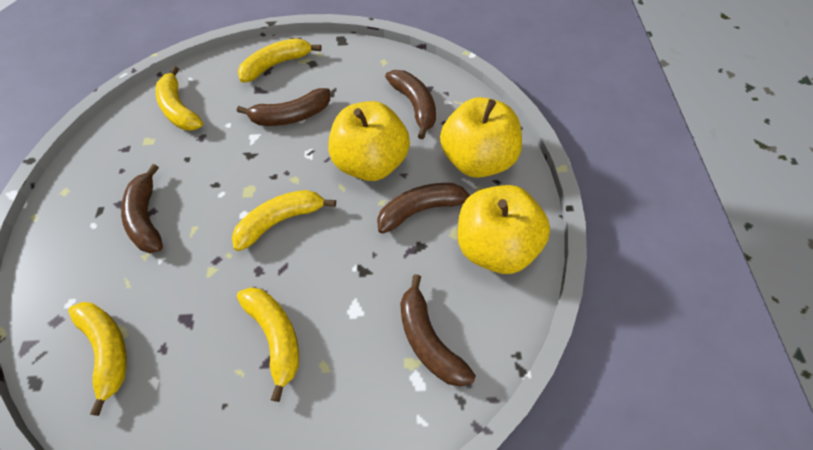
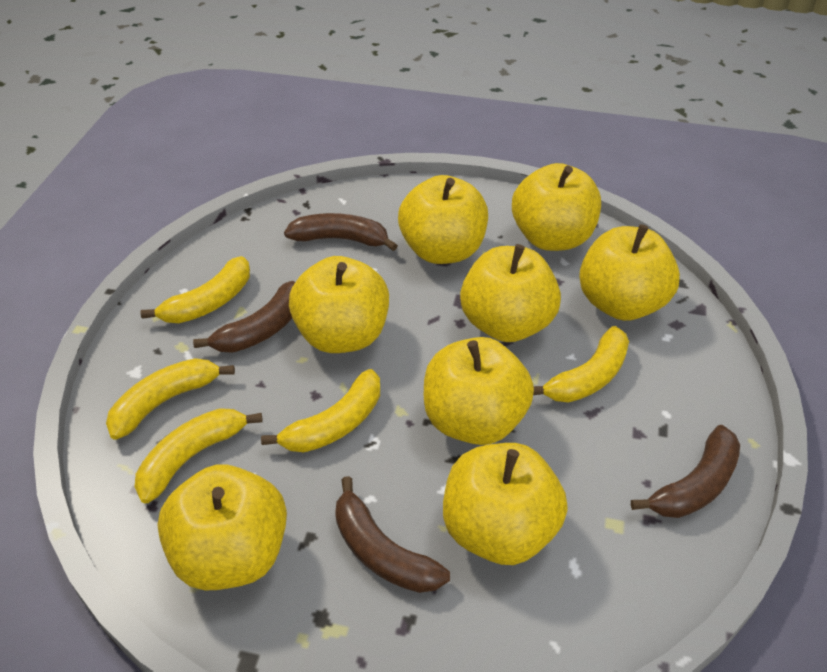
brown banana: [121,164,163,253] [237,88,330,126] [377,183,471,234] [385,70,436,139] [400,274,476,387] = 5 -> [193,281,295,353] [284,213,398,251] [335,476,450,593] [631,425,740,518] = 4
yellow apple: [328,101,410,181] [440,97,522,178] [458,185,550,274] = 3 -> [157,464,287,591] [289,256,389,353] [398,175,488,264] [424,337,534,445] [443,443,568,565] [460,244,561,342] [512,163,601,251] [579,224,680,321] = 8

